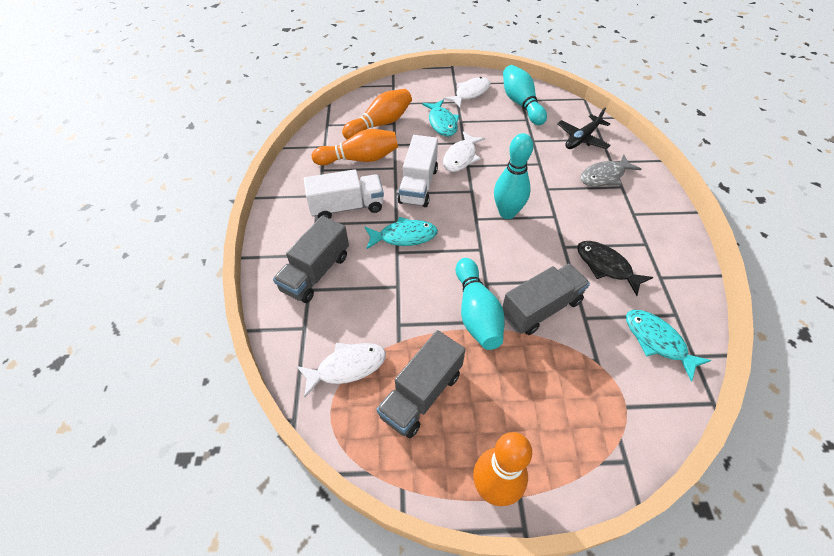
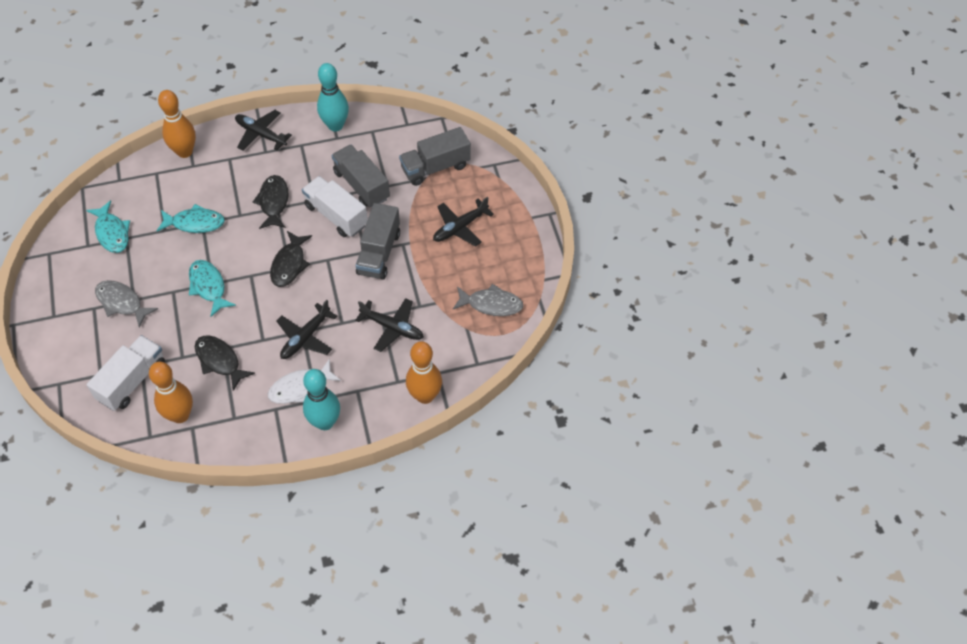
black fish: [577,241,653,296] = 1 -> [195,335,255,391] [253,175,289,229] [270,231,312,287] = 3
black plane: [557,108,611,149] = 1 -> [235,110,292,151] [276,300,337,359] [355,298,424,352] [433,197,494,247] = 4
grey fish: [580,154,641,186] = 1 -> [95,280,158,328] [453,284,523,316] = 2
turquoise bowling pin: [456,258,505,350] [494,133,533,219] [503,65,547,125] = 3 -> [303,369,340,430] [317,63,349,131] = 2
white fish: [296,343,386,397] [443,77,491,108] [443,131,485,172] = 3 -> [268,358,341,404] = 1

